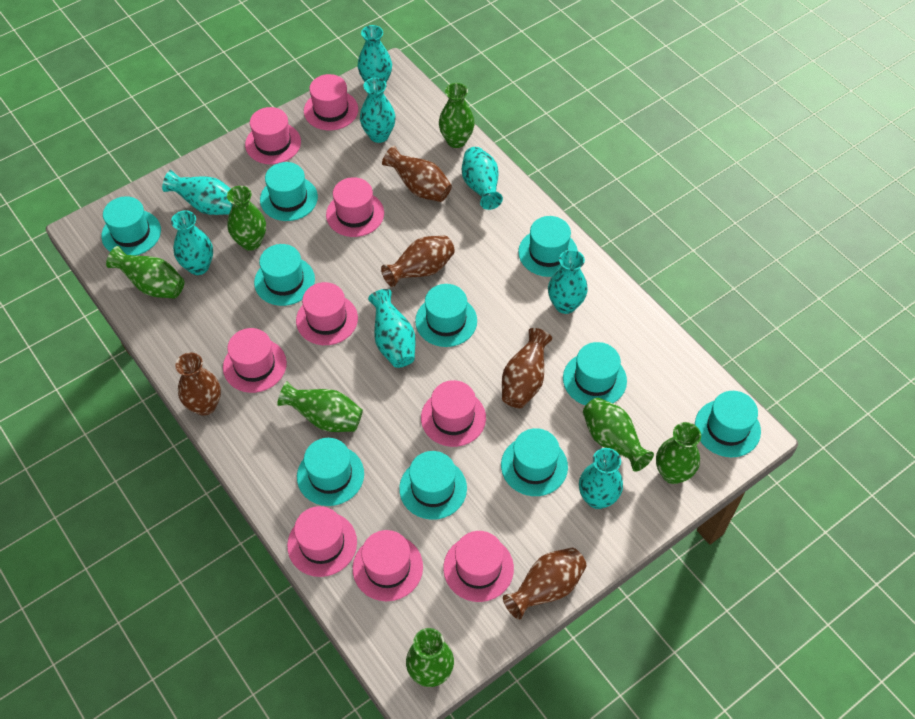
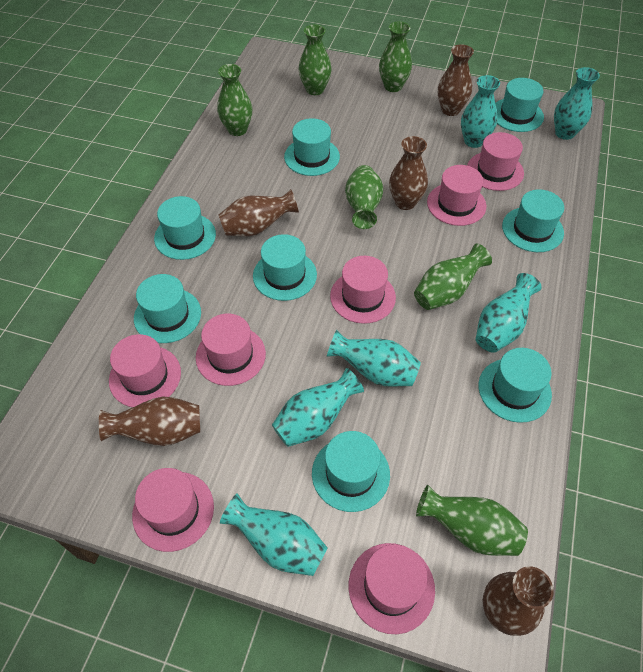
green vase: [106,246,185,299] [227,186,266,251] [277,381,363,432] [406,628,454,687] [439,83,475,148] [583,398,654,472] [656,422,701,484] = 7 -> [217,64,252,136] [298,24,332,95] [345,165,383,229] [379,21,412,92] [414,244,492,310] [416,485,528,556] = 6
pink hat: [223,328,287,393] [245,107,301,164] [287,506,357,577] [296,282,358,345] [304,74,358,130] [326,177,384,237] [353,530,423,601] [421,380,486,447] [443,531,514,602] = 9 -> [109,334,181,407] [132,468,214,552] [196,314,266,386] [330,256,396,324] [348,543,435,634] [427,165,486,226] [467,132,524,191] = 7
turquoise hat: [101,196,161,256] [254,244,315,306] [260,162,318,221] [297,438,364,506] [399,451,467,520] [415,284,477,347] [501,428,568,496] [518,216,578,277] [563,342,627,405] [695,391,761,457] = 10 -> [134,274,201,343] [154,196,216,260] [253,234,317,301] [284,118,340,176] [312,431,390,512] [478,348,552,423] [495,78,544,132] [502,189,564,252] = 8
turquoise vase: [162,170,233,215] [171,210,213,275] [358,25,392,83] [360,78,396,143] [368,289,415,368] [462,147,503,210] [548,250,588,314] [579,448,623,509] = 8 -> [220,493,328,576] [272,368,364,447] [327,330,421,387] [461,75,500,148] [476,273,542,353] [554,67,600,140] = 6

